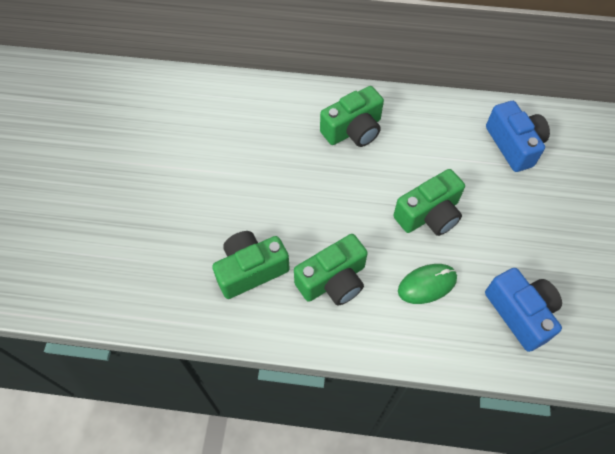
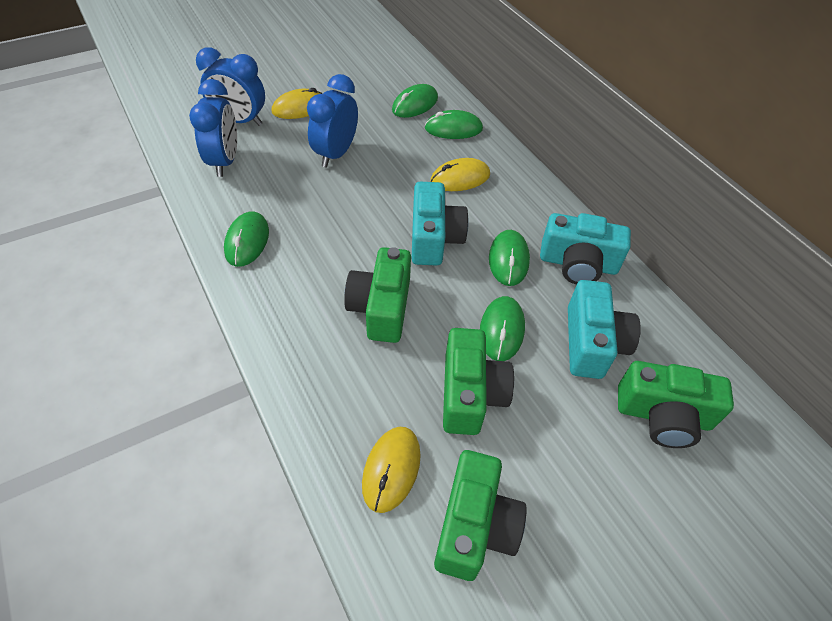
blue camera: [485,268,562,352] [486,101,550,172] = 2 -> none = 0
blue clock: none = 0 -> [189,79,237,177] [196,48,265,126] [307,74,358,168] = 3
green mouse: [398,264,457,304] = 1 -> [224,211,269,267] [392,84,438,118] [425,110,483,139] [480,296,525,361] [489,230,530,286] = 5
turquoise camera: none = 0 -> [411,182,469,265] [540,213,631,285] [568,280,641,379] = 3
yellow mouse: none = 0 -> [272,88,323,119] [362,427,421,513] [430,158,490,191] = 3

